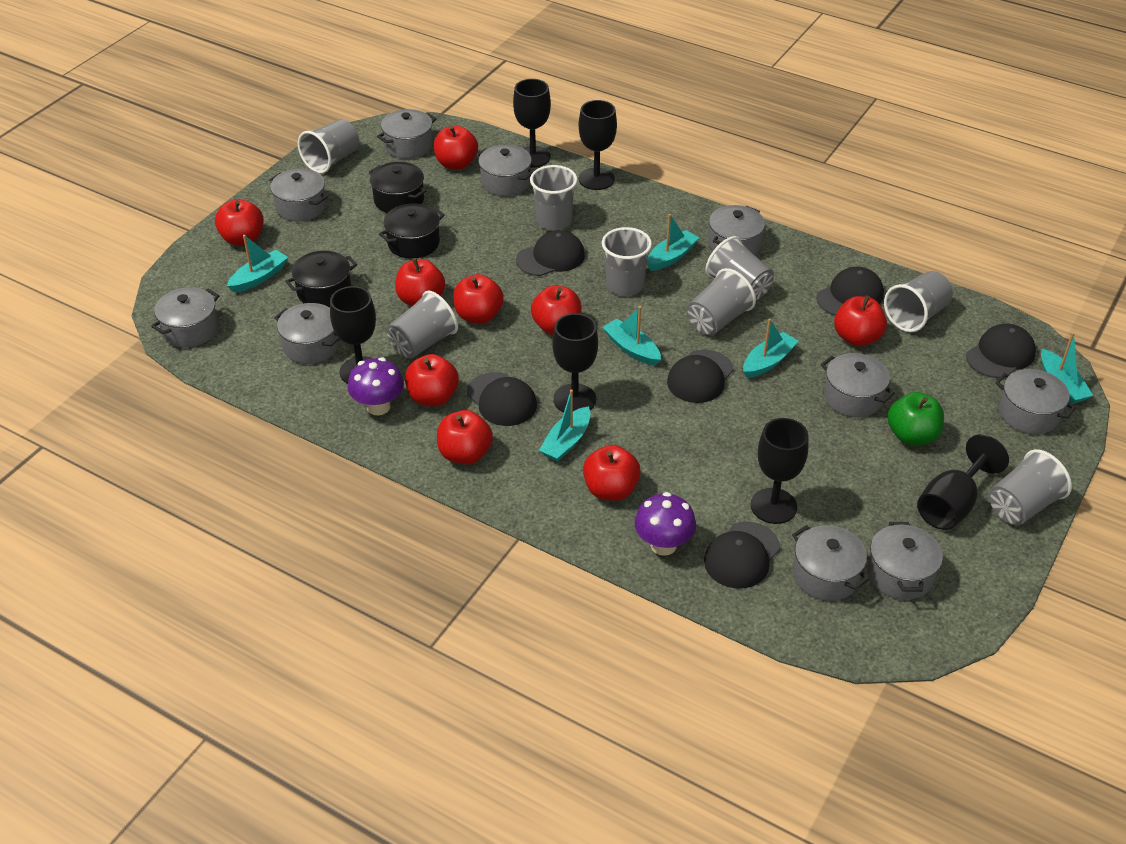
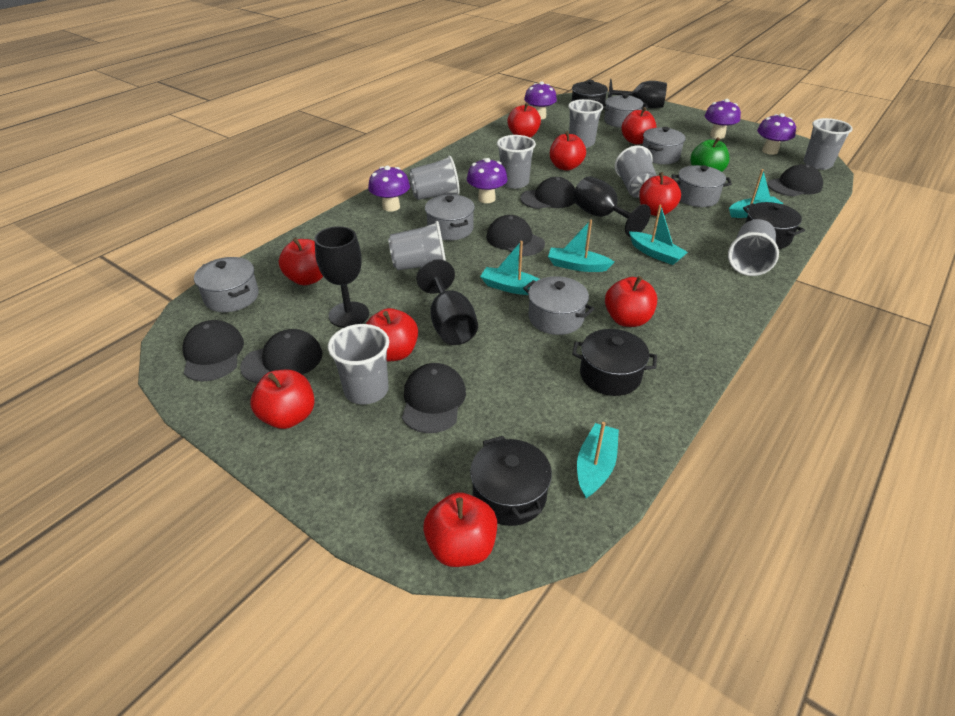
black goblet: [330,286,376,384] [513,79,551,167] [552,313,598,412] [579,100,617,190] [751,418,808,524] [917,434,1009,530] = 6 -> [314,226,369,328] [416,259,478,345] [573,176,651,237] [608,79,667,108] = 4
black pot: [285,251,357,308] [369,162,426,213] [379,204,445,259] = 3 -> [470,436,552,526] [571,80,608,107] [572,329,657,396] [743,202,805,249] = 4
grey pot: [151,287,219,348] [269,169,328,222] [274,303,340,364] [377,109,436,159] [475,145,534,196] [709,205,765,255] [792,525,869,601] [821,353,895,417] [867,522,943,600] [995,369,1076,434] = 10 -> [194,257,259,312] [425,194,475,240] [523,276,594,335] [601,94,648,128] [642,127,686,164] [672,165,732,207] = 6
purple mushroom: [348,357,404,416] [634,492,696,556] = 2 -> [368,166,410,212] [467,158,508,203] [524,81,557,120] [705,99,741,139] [757,113,796,155] = 5
turquoise boat: [227,235,288,293] [539,389,591,462] [603,306,661,366] [647,214,699,271] [743,319,799,378] [1041,332,1093,404] = 6 -> [480,241,540,295] [548,220,614,272] [577,422,619,498] [629,205,688,265] [729,169,783,218] = 5

